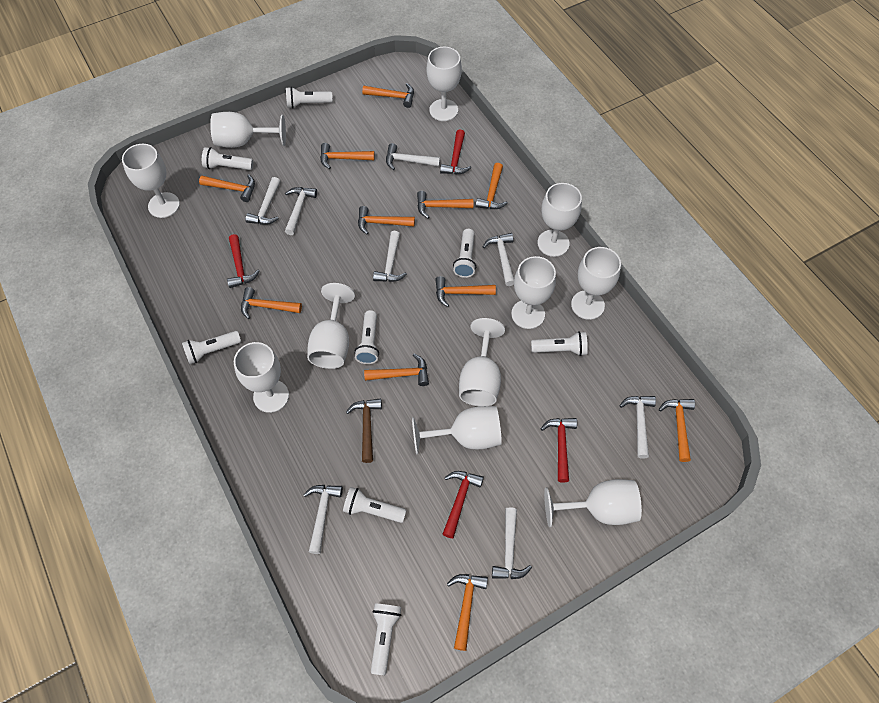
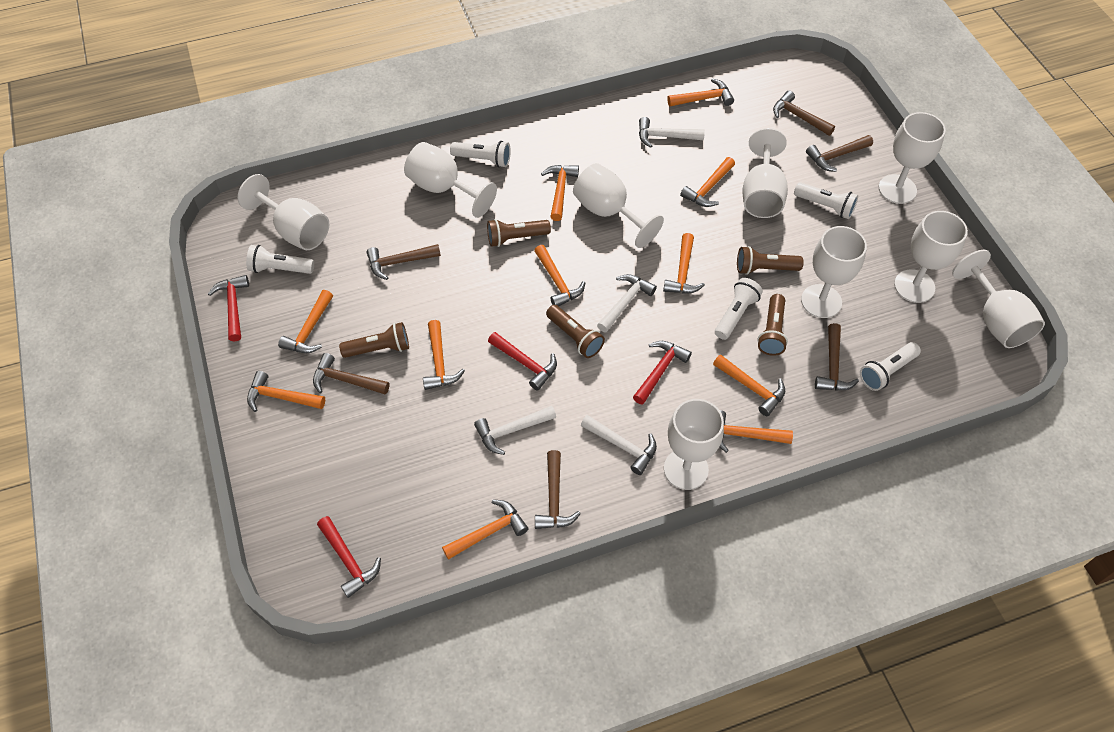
brown flashlight: none = 0 -> [339,322,409,358] [487,219,551,247] [546,305,605,358] [737,246,804,275] [757,294,788,356] = 5
brown hammer: [346,398,382,463] = 1 -> [313,353,389,395] [367,244,441,280] [535,450,581,529] [773,91,835,136] [806,135,873,172] [815,323,859,390] = 6
white flashlight: [182,331,241,364] [202,147,253,170] [286,87,333,108] [343,487,406,523] [354,310,379,364] [371,603,401,675] [453,229,476,278] [531,331,588,356] = 8 -> [246,245,314,274] [450,141,511,167] [715,278,763,340] [794,182,858,219] [860,342,921,391] = 5
white goblet: [122,144,180,218] [210,112,286,148] [234,342,289,413] [307,283,355,369] [412,406,502,455] [427,47,462,121] [459,318,505,406] [511,256,556,329] [537,183,582,257] [544,479,642,527] [571,247,621,320] = 11 -> [238,174,329,250] [404,142,497,218] [573,163,664,248] [664,399,724,490] [742,128,788,218] [801,226,867,318] [879,112,946,204] [894,211,968,303] [952,250,1045,348] = 9
white hammer: [245,177,280,225] [285,187,317,235] [303,485,343,554] [373,231,407,282] [386,143,440,170] [483,233,514,286] [492,507,532,579] [619,396,656,459] = 8 -> [474,406,556,455] [581,415,657,475] [597,274,657,333] [639,117,705,148] = 4

